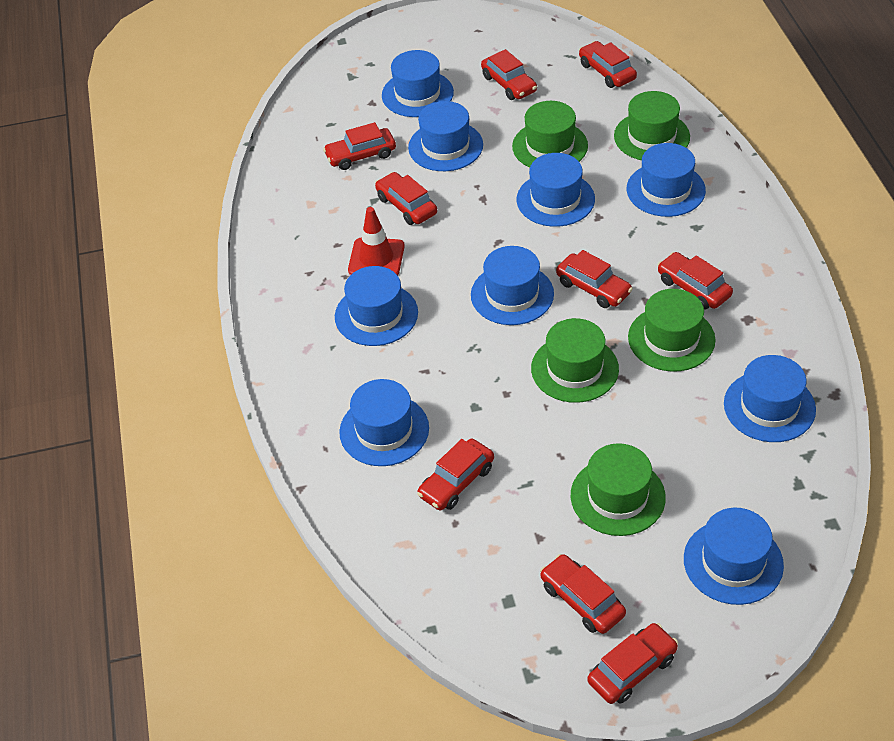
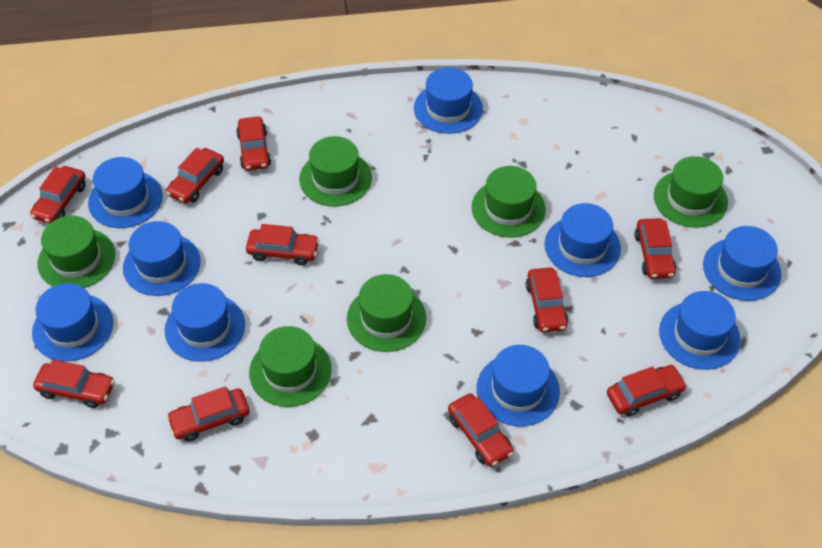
green hat: [512,101,588,167] [531,318,619,403] [571,443,666,536] [614,91,690,160] [628,289,715,371] = 5 -> [38,216,115,288] [249,326,332,407] [299,136,372,206] [347,274,426,352] [472,166,546,238] [654,156,728,228] = 6
red car: [323,122,396,170] [375,172,437,225] [417,439,494,511] [481,49,537,100] [540,554,626,634] [556,250,633,308] [579,41,637,88] [587,623,678,704] [657,252,733,310] = 9 -> [30,166,86,224] [33,360,115,408] [166,148,224,204] [166,386,250,442] [236,116,271,171] [246,224,320,266] [448,393,514,467] [526,268,568,332] [607,365,687,417] [635,218,676,279] = 10
red traffic cone: [348,207,405,276] = 1 -> none = 0

